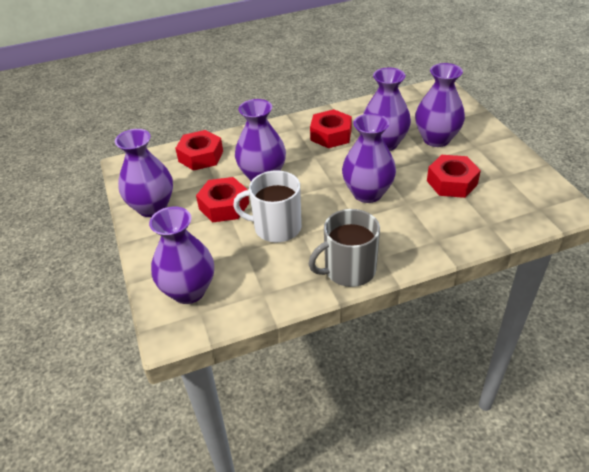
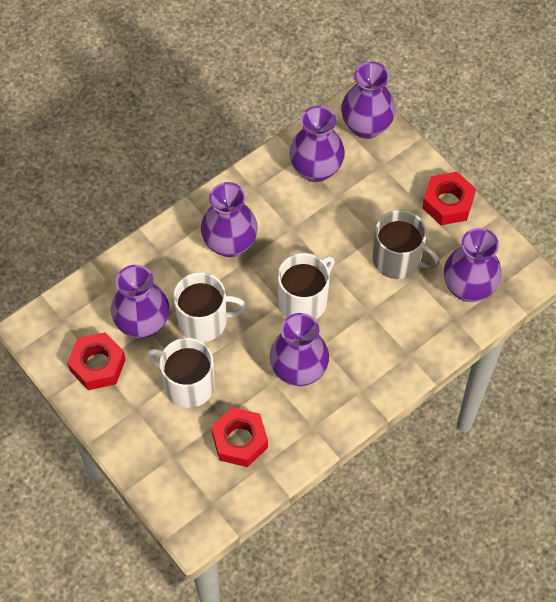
red nut: [175,130,223,171] [196,177,249,223] [310,109,352,148] [427,155,481,198] = 4 -> [67,332,126,390] [211,407,268,467] [422,172,476,225] = 3
white mug: [233,170,302,242] = 1 -> [147,338,215,408] [173,272,246,342] [278,253,335,320] = 3

